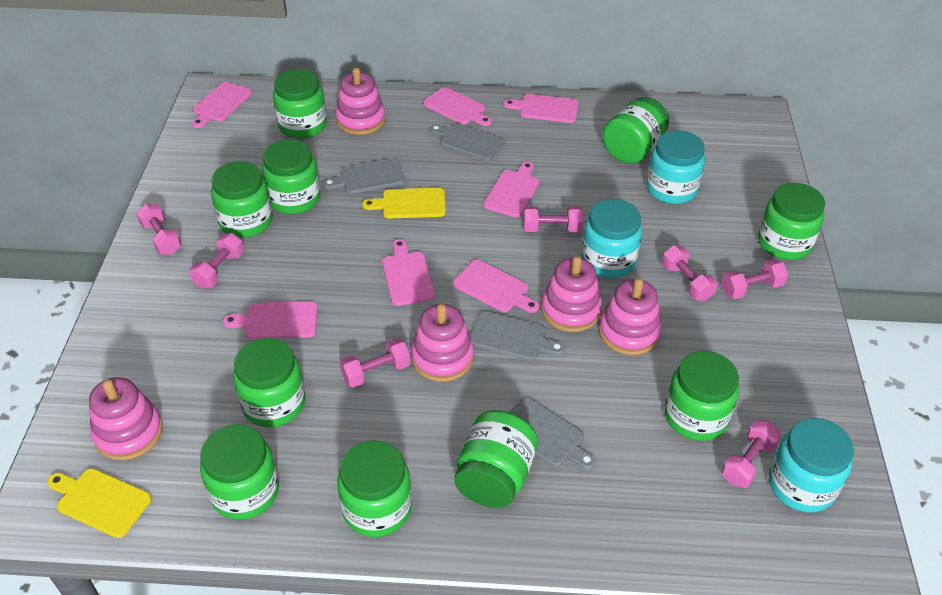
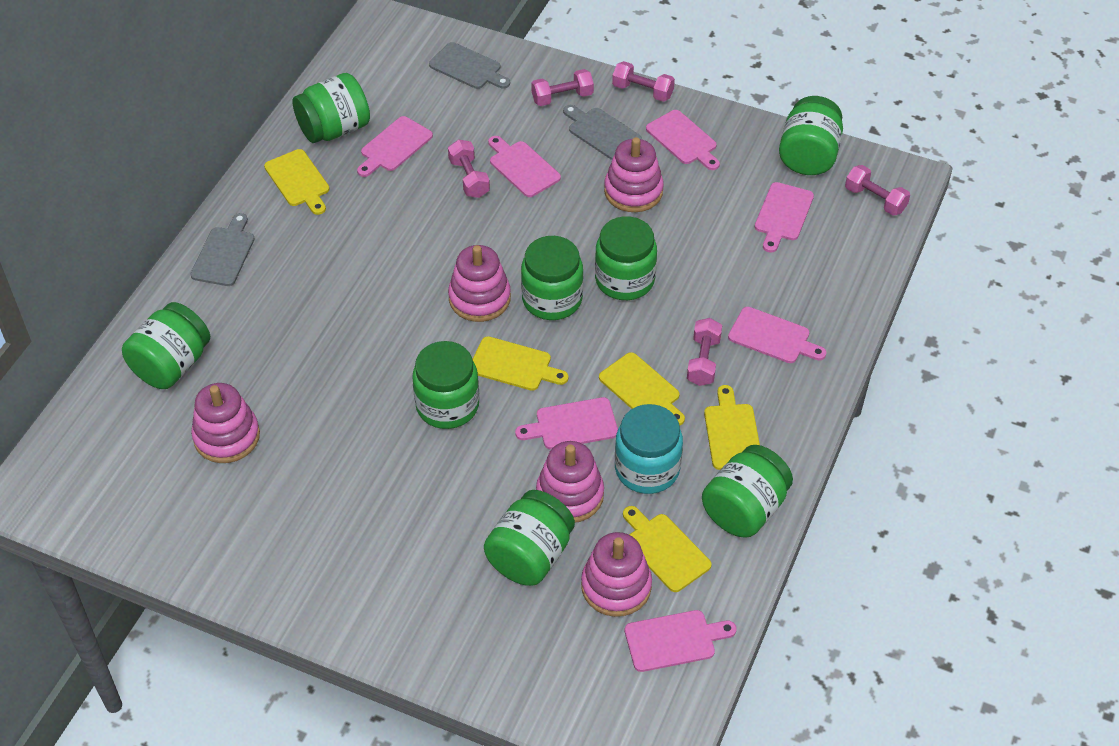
green jar: [200,424,279,520] [211,161,273,238] [233,338,305,427] [262,139,320,214] [273,69,327,139] [337,440,412,537] [454,410,538,508] [602,97,669,164] [665,351,739,441] [758,183,825,260] = 10 -> [122,302,210,389] [293,73,370,143] [412,341,479,429] [484,490,575,586] [521,236,583,320] [595,216,657,300] [702,445,793,538] [779,96,843,175] = 8
grey cutting board: [323,158,405,194] [430,123,505,161] [470,311,565,361] [509,397,596,470] = 4 -> [190,213,255,286] [429,42,510,89] [563,105,642,160] = 3
pink dumbbell: [137,204,181,255] [189,233,244,289] [340,338,411,388] [523,206,583,232] [662,245,717,301] [721,259,789,299] [722,420,781,488] = 7 -> [448,139,490,198] [531,69,594,106] [612,61,675,102] [687,318,722,386] [845,165,910,215] = 5
turquoise jar: [581,199,642,278] [646,130,705,204] [769,418,854,513] = 3 -> [615,404,683,494] = 1
yellow cutting board: [47,468,152,538] [362,188,446,218] = 2 -> [264,149,329,215] [473,336,568,391] [599,352,685,426] [623,506,712,592] [704,385,760,470] = 5

